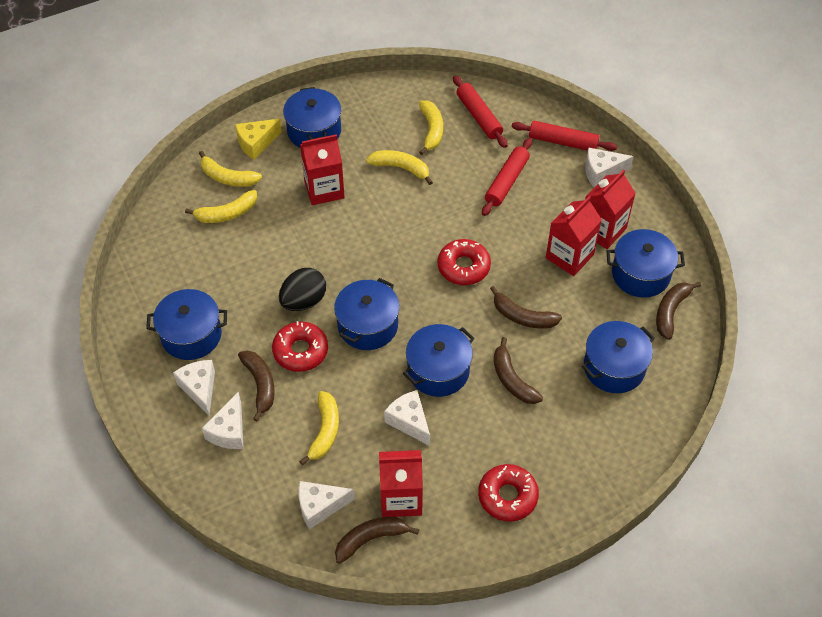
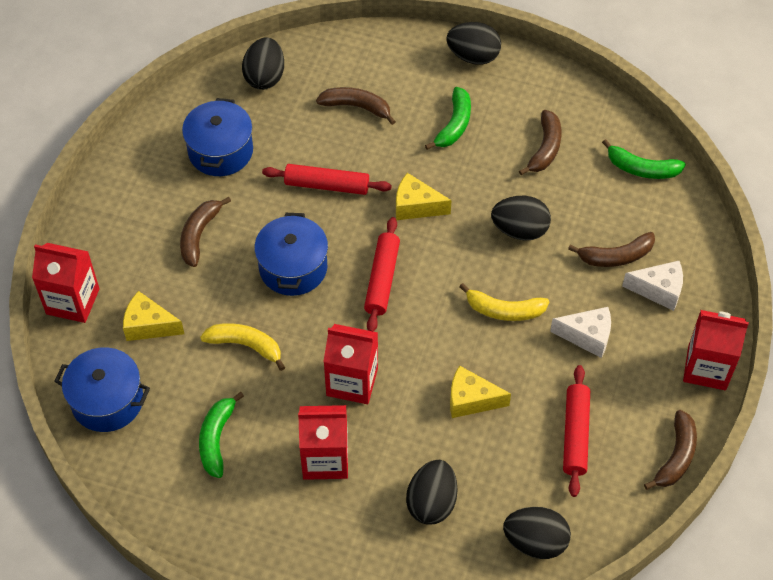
black egg: [279,268,326,311] = 1 -> [242,37,284,90] [406,460,457,525] [446,22,501,65] [491,196,551,241] [503,507,571,559] = 5
blue pot: [146,289,227,360] [283,87,341,148] [334,278,400,350] [403,324,474,397] [582,321,655,393] [606,229,685,298] = 6 -> [54,347,150,432] [182,98,253,176] [254,213,328,296] = 3
green banana: none = 0 -> [199,392,244,478] [425,87,471,150] [602,139,686,179] = 3
red donut: [272,321,328,372] [438,239,491,285] [478,464,539,522] = 3 -> none = 0
white cheese: [173,360,215,416] [202,392,244,449] [298,481,355,529] [384,390,430,446] [585,147,634,187] = 5 -> [550,307,611,358] [622,261,683,311] = 2
yellow banana: [185,190,257,223] [199,151,262,187] [299,391,339,465] [366,150,433,185] [419,100,443,155] = 5 -> [200,323,285,371] [459,283,549,321] = 2
yellow cheese: [235,119,282,159] = 1 -> [123,291,184,341] [396,173,452,220] [450,365,511,418] = 3

